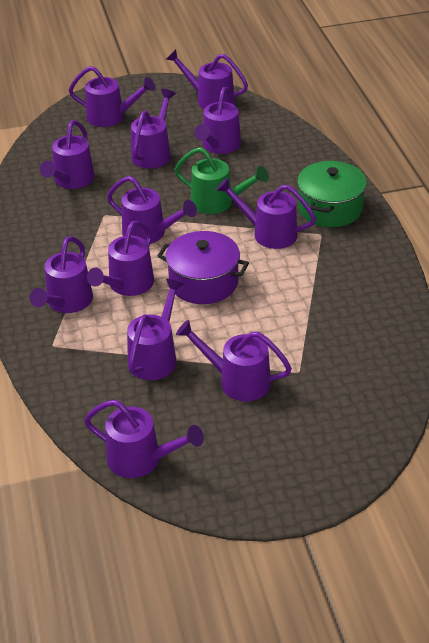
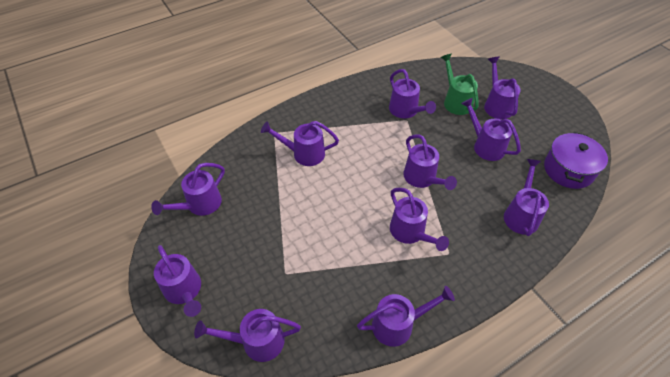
green pot: [297,161,367,227] = 1 -> none = 0
purple watering can: [30,236,93,313] [40,120,95,189] [69,66,156,127] [84,400,204,478] [87,221,154,296] [107,176,197,244] [127,278,184,380] [131,89,176,169] [166,49,248,109] [176,320,292,401] [194,87,241,154] [216,178,316,249] = 12 -> [151,163,225,216] [154,245,201,317] [194,309,301,362] [261,121,339,166] [357,286,455,347] [389,69,436,118] [390,188,449,251] [403,134,457,190] [461,98,521,161] [484,57,521,119] [504,159,549,236] = 11

